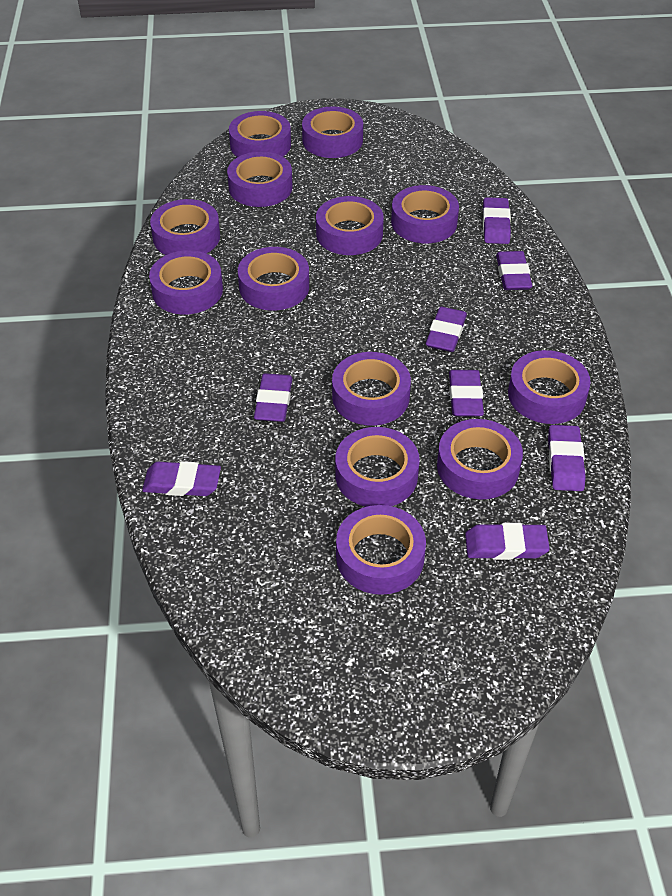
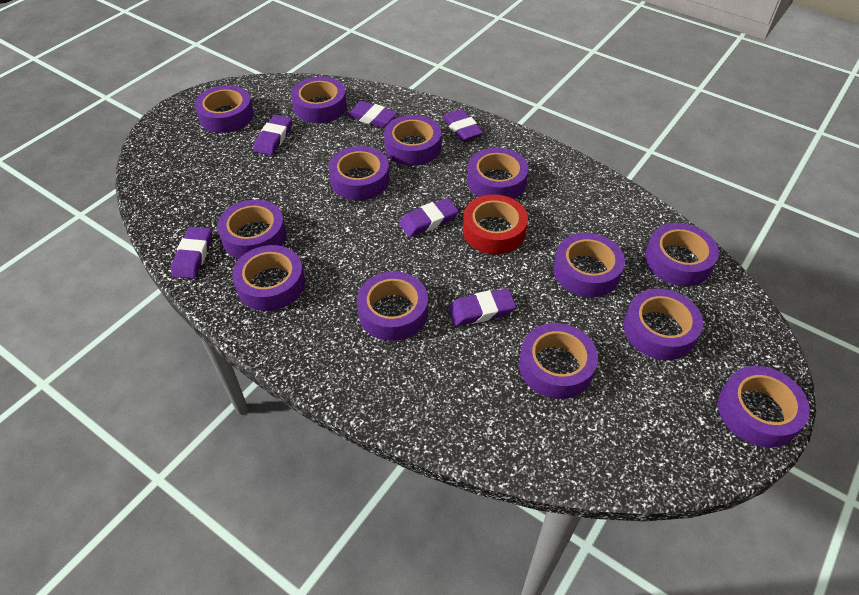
purple eraser: [142,461,221,496] [254,373,293,422] [426,307,467,352] [449,370,484,417] [465,523,550,560] [483,197,511,244] [496,251,532,290] [548,425,586,491] = 8 -> [171,227,212,279] [253,115,292,156] [347,101,397,128] [399,198,459,237] [443,109,484,141] [448,288,516,326] = 6
red tape: none = 0 -> [463,195,528,255] = 1

